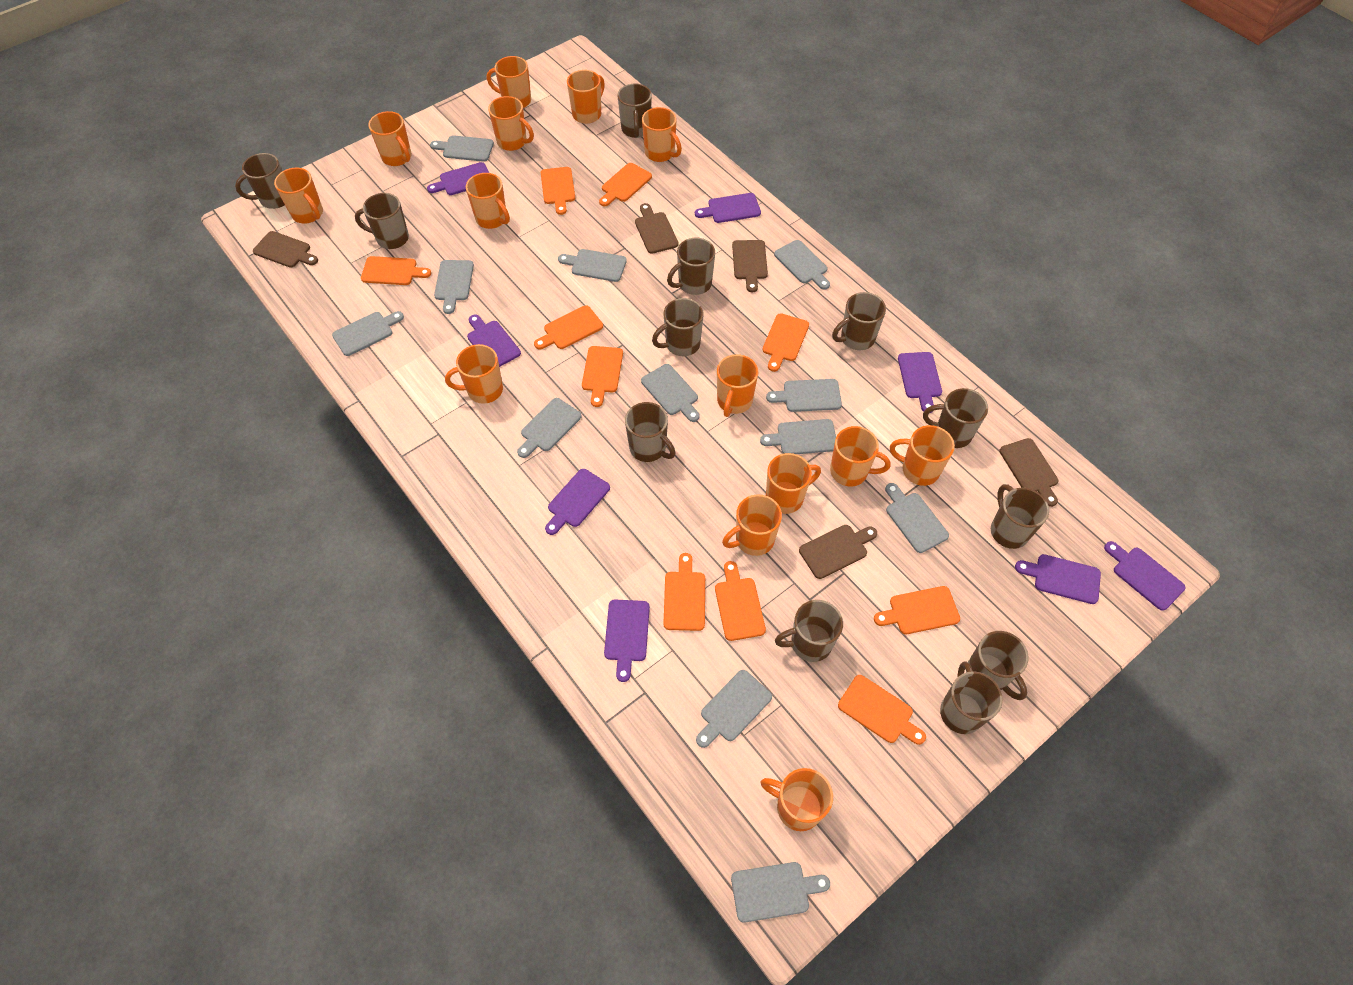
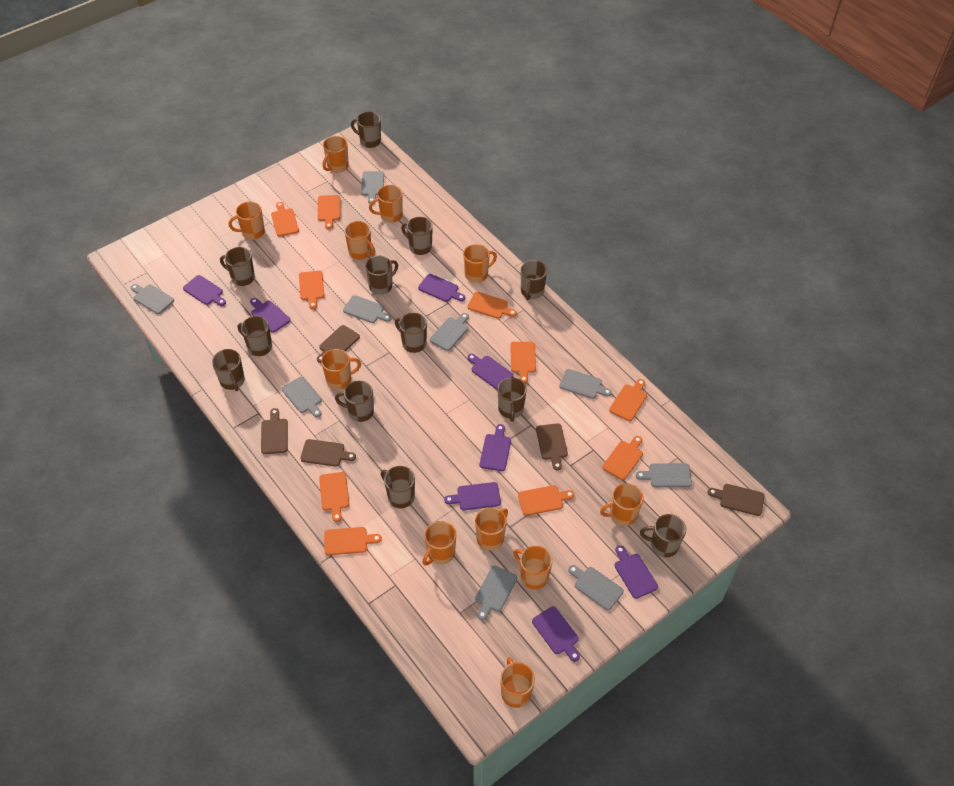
grey cutting board: [332,311,404,356] [430,135,494,162] [434,260,474,314] [517,398,581,458] [558,249,627,282] [641,364,700,422] [696,670,772,748] [731,862,830,922] [760,419,836,454] [766,379,842,412] [774,240,830,290] [885,483,949,553] = 12 -> [130,284,174,314] [282,377,322,417] [343,295,392,323] [361,171,384,204] [430,313,469,351] [475,566,517,620] [559,369,612,399] [568,565,624,610] [636,463,692,487] = 9
orange mug: [274,168,323,223] [368,111,412,166] [445,344,503,404] [466,173,510,229] [487,56,531,108] [488,96,534,151] [567,70,605,124] [642,107,682,162] [717,354,758,417] [722,494,782,556] [760,768,833,831] [766,453,821,514] [830,426,891,487] [890,425,955,486] = 14 -> [229,202,265,240] [321,349,361,390] [323,136,349,173] [345,221,375,260] [369,185,403,223] [422,521,456,565] [463,244,497,283] [475,507,508,550] [500,657,535,708] [514,546,553,590] [600,483,644,526] = 11

